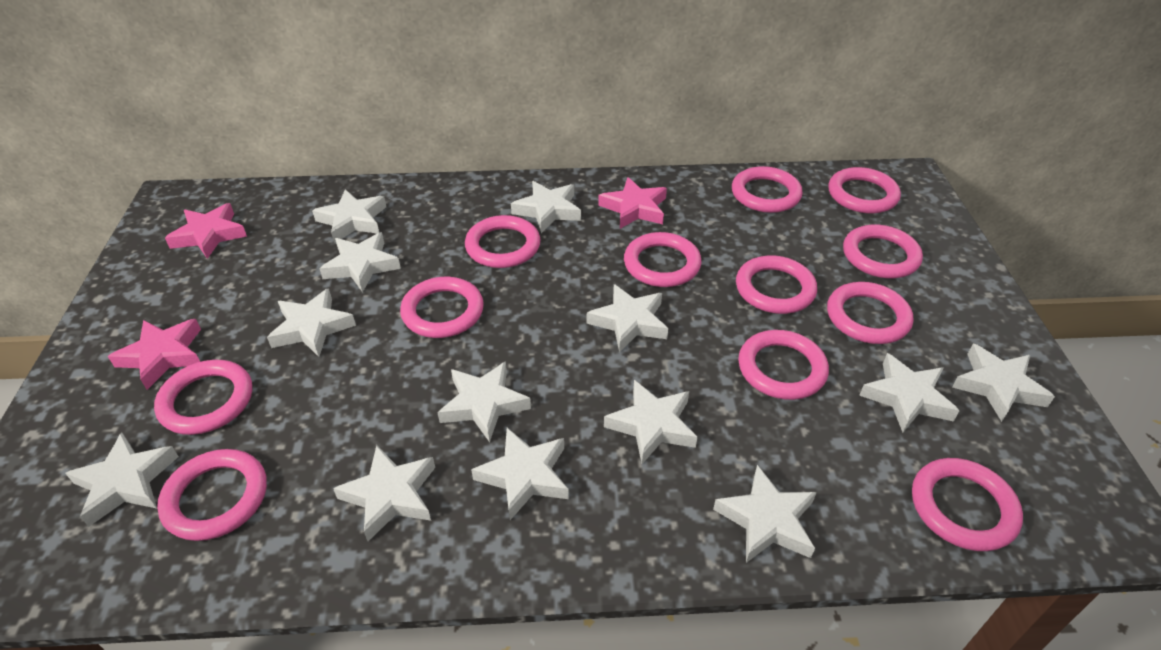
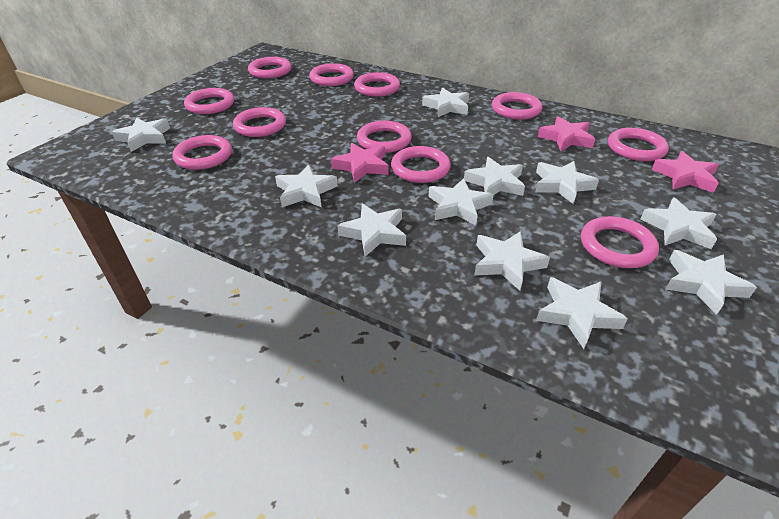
pink ring: [154,360,252,435] [157,449,267,541] [400,277,484,338] [465,215,540,268] [624,232,702,287] [732,166,803,213] [736,255,817,314] [738,330,829,400] [827,282,913,344] [829,167,901,213] [843,225,923,278] [912,458,1023,551] = 12 -> [172,135,232,170] [184,88,234,114] [233,107,286,137] [248,57,292,78] [309,63,354,86] [354,72,400,97] [357,121,412,153] [391,146,451,183] [492,92,542,120] [581,216,659,268] [608,128,669,161] = 11
white star: [65,432,179,527] [267,288,356,357] [312,189,386,243] [319,232,401,292] [333,445,435,541] [437,361,531,442] [471,428,569,520] [511,181,581,233] [587,284,668,352] [604,380,698,464] [713,465,817,563] [859,353,959,432] [952,344,1055,422] = 13 -> [112,118,170,152] [275,165,338,208] [337,204,406,257] [422,88,469,117] [429,178,494,226] [464,157,525,196] [474,231,550,291] [535,161,599,204] [536,277,628,349] [641,197,717,249] [666,250,757,315] = 11

